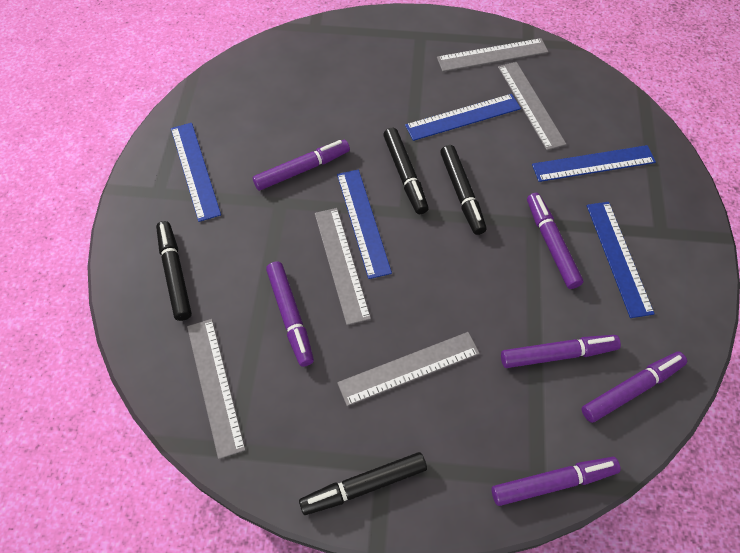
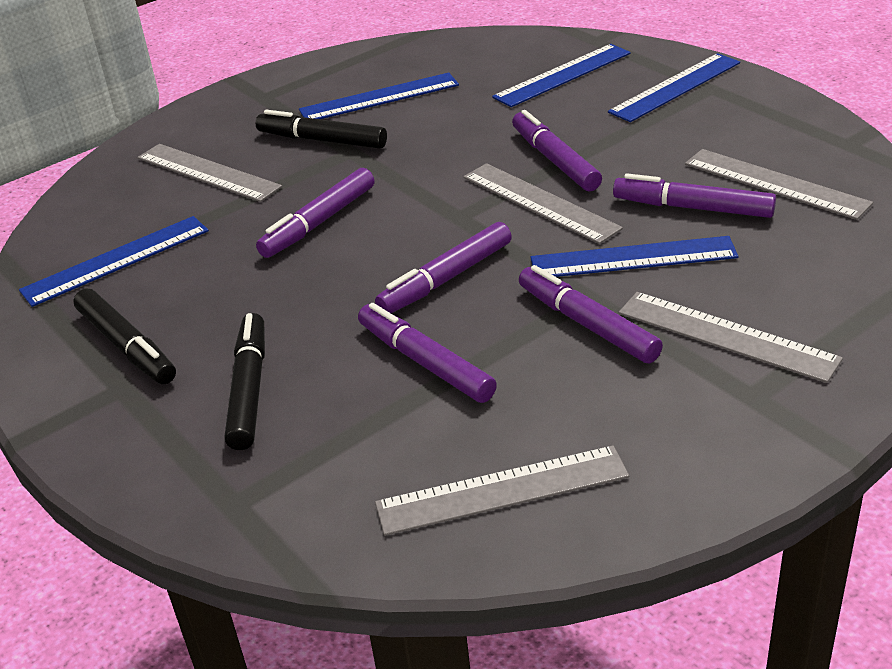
black marker: [156,221,192,321] [299,452,427,515] [383,128,429,214] [440,145,487,235] = 4 -> [73,289,176,384] [225,313,265,450] [256,110,387,149] = 3

